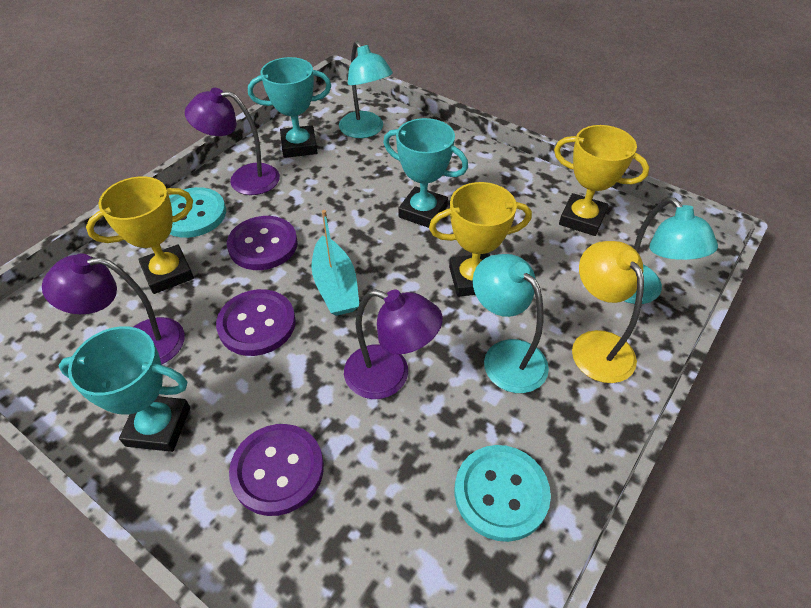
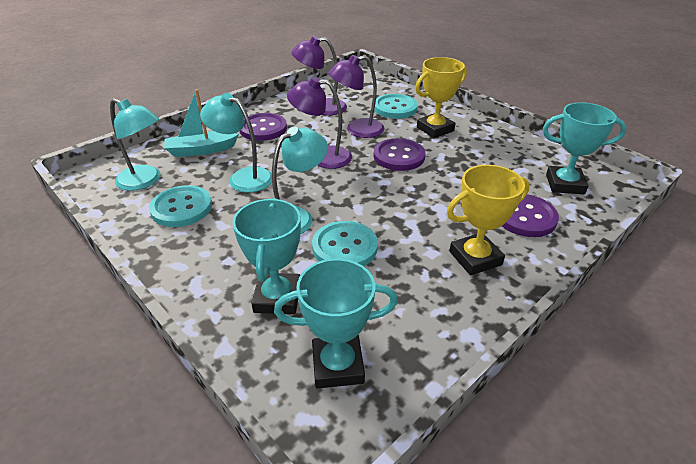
turquoise button: [169,187,226,238] [455,445,551,542] = 2 -> [149,185,212,227] [312,221,378,266] [374,94,418,119] = 3
yellow lamp: [572,241,644,383] = 1 -> none = 0
yellow trophy: [86,176,194,294] [429,182,532,297] [554,125,649,236] = 3 -> [415,57,467,138] [447,165,530,276] = 2

